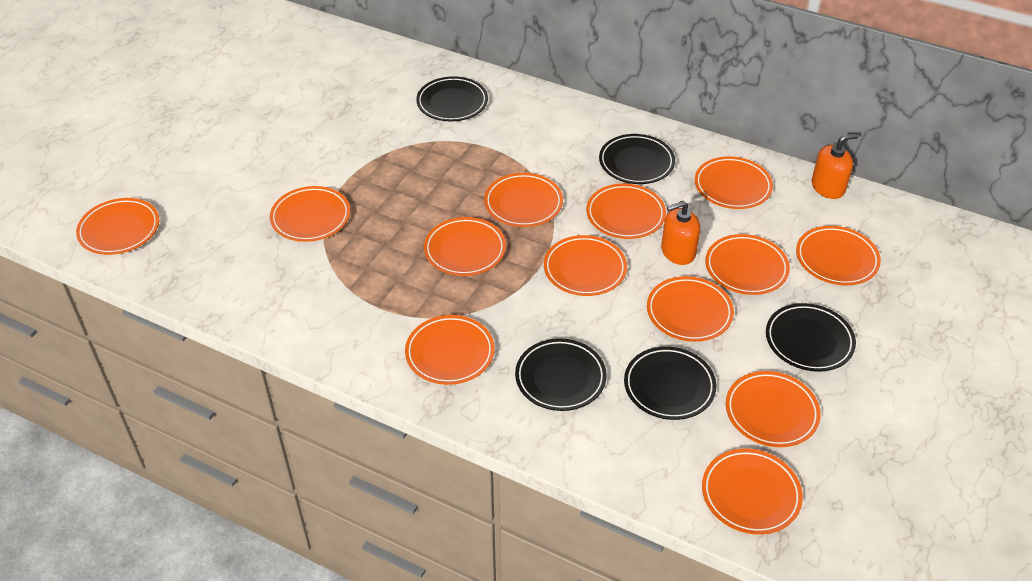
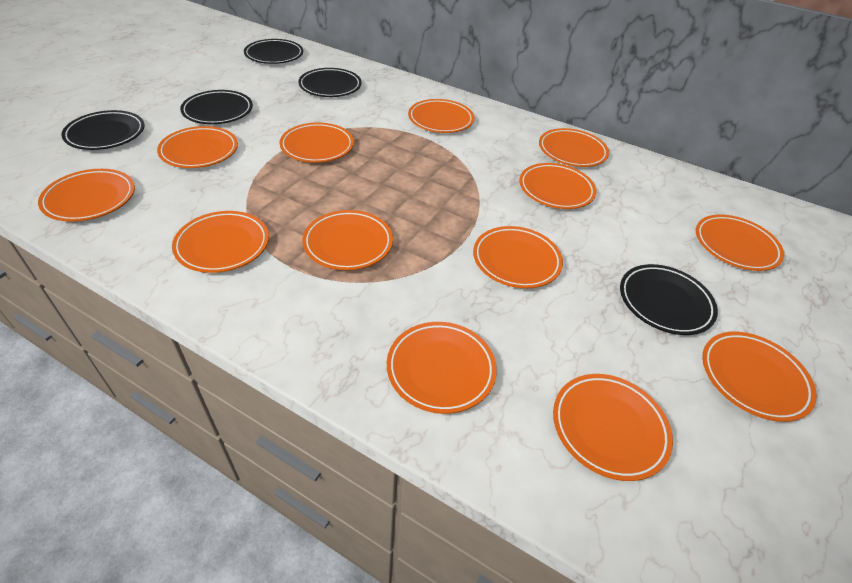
orange soap dispenser: [661,201,700,265] [812,133,858,199] = 2 -> none = 0

